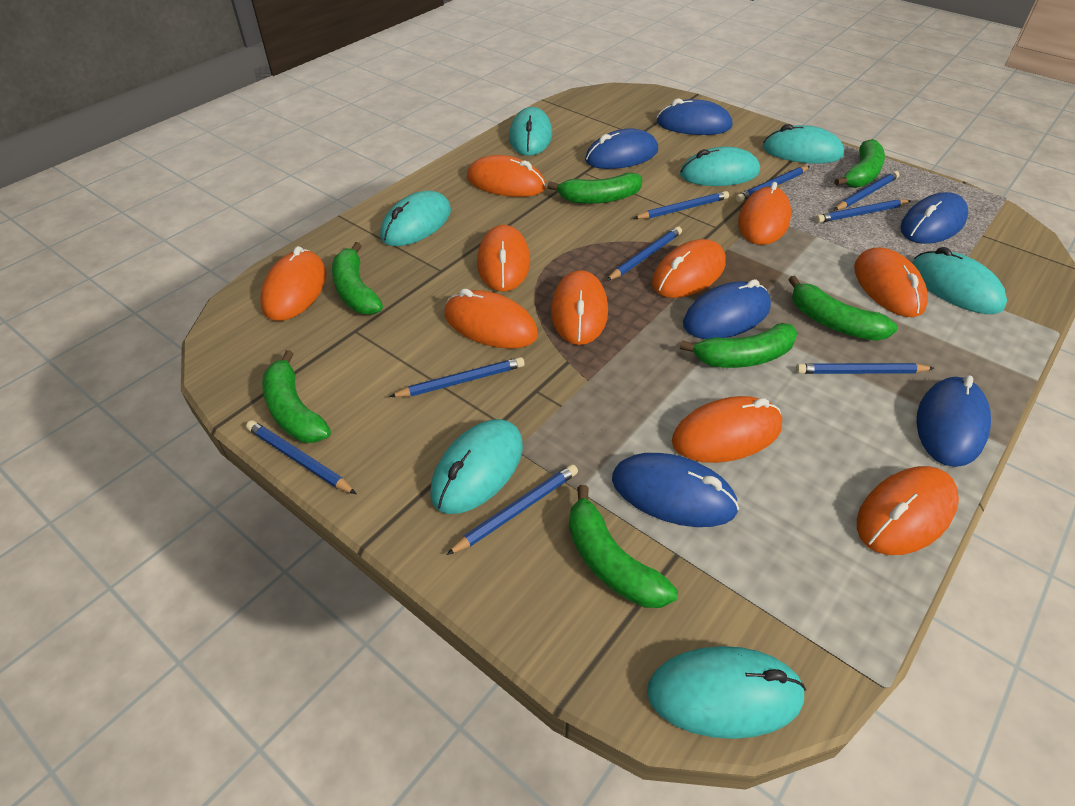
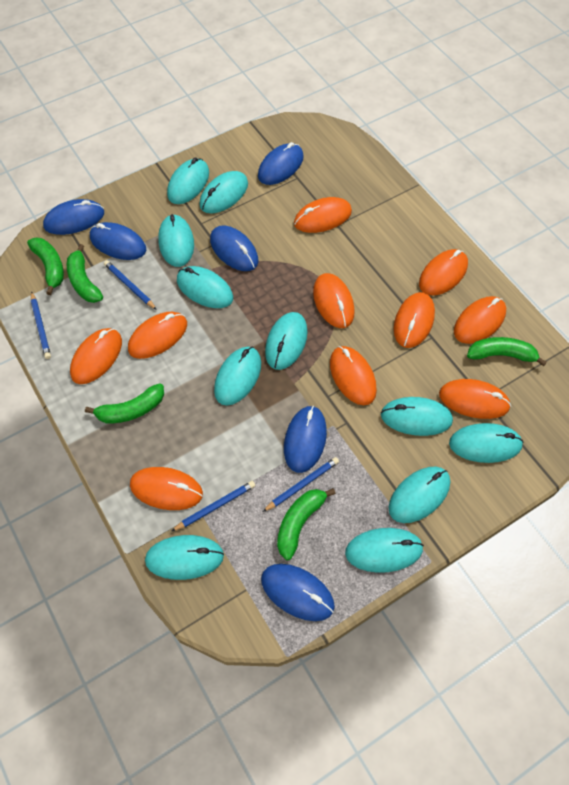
blue pencil: [246,420,356,494] [389,357,525,397] [447,464,578,555] [606,226,682,281] [633,191,729,219] [736,166,810,202] [796,363,934,374] [815,199,911,223] [834,171,900,210] = 9 -> [31,291,51,359] [104,260,157,310] [172,481,255,531] [263,457,339,512] = 4
green banana: [262,350,331,443] [332,242,383,315] [547,173,642,204] [569,485,678,608] [680,323,797,368] [788,276,898,341] [834,139,885,188] = 7 -> [27,237,64,295] [67,244,103,303] [85,384,164,423] [277,488,336,560] [467,337,547,366] = 5
turquoise mouse: [380,191,451,246] [430,419,523,514] [509,107,552,156] [647,646,806,739] [680,147,760,186] [763,124,844,164] [912,247,1007,314] = 7 -> [145,535,224,580] [158,214,194,267] [167,158,209,204] [177,266,233,308] [199,171,248,214] [214,347,261,406] [265,312,308,370] [345,528,424,573] [381,397,453,436] [388,467,450,523] [449,423,524,463] = 11

